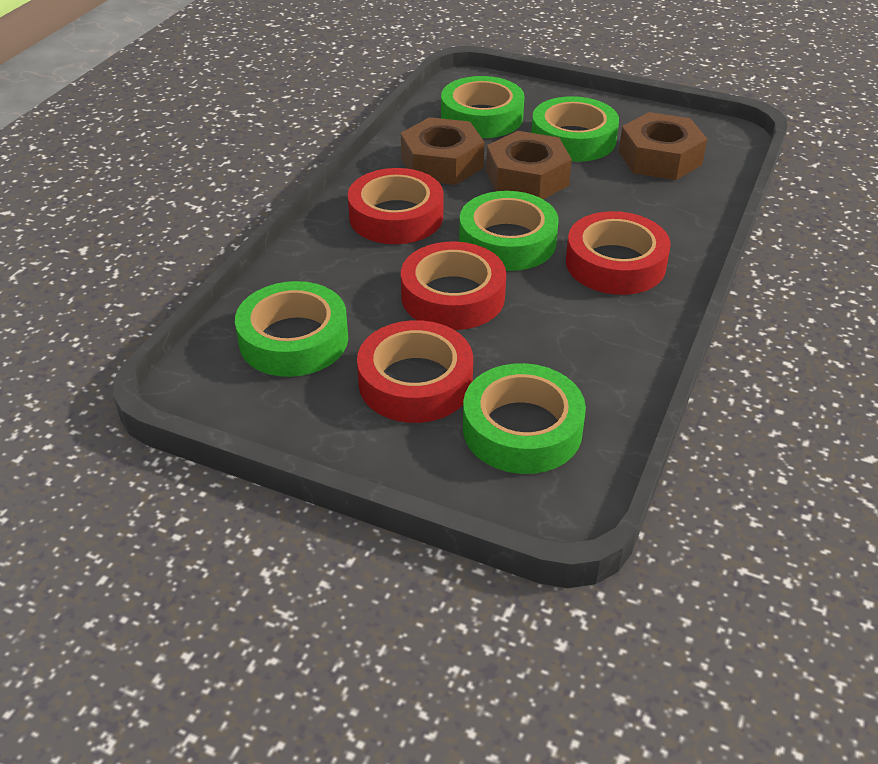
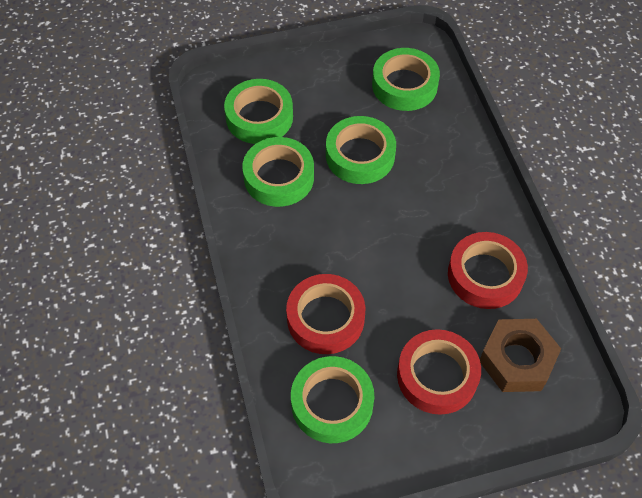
brown nut: [401,117,485,185] [486,131,572,199] [619,112,707,180] = 3 -> [480,319,561,392] = 1
red tape: [348,168,443,244] [357,320,473,423] [401,242,506,330] [566,211,671,295] = 4 -> [286,274,365,354] [397,329,481,415] [448,232,528,309] = 3

